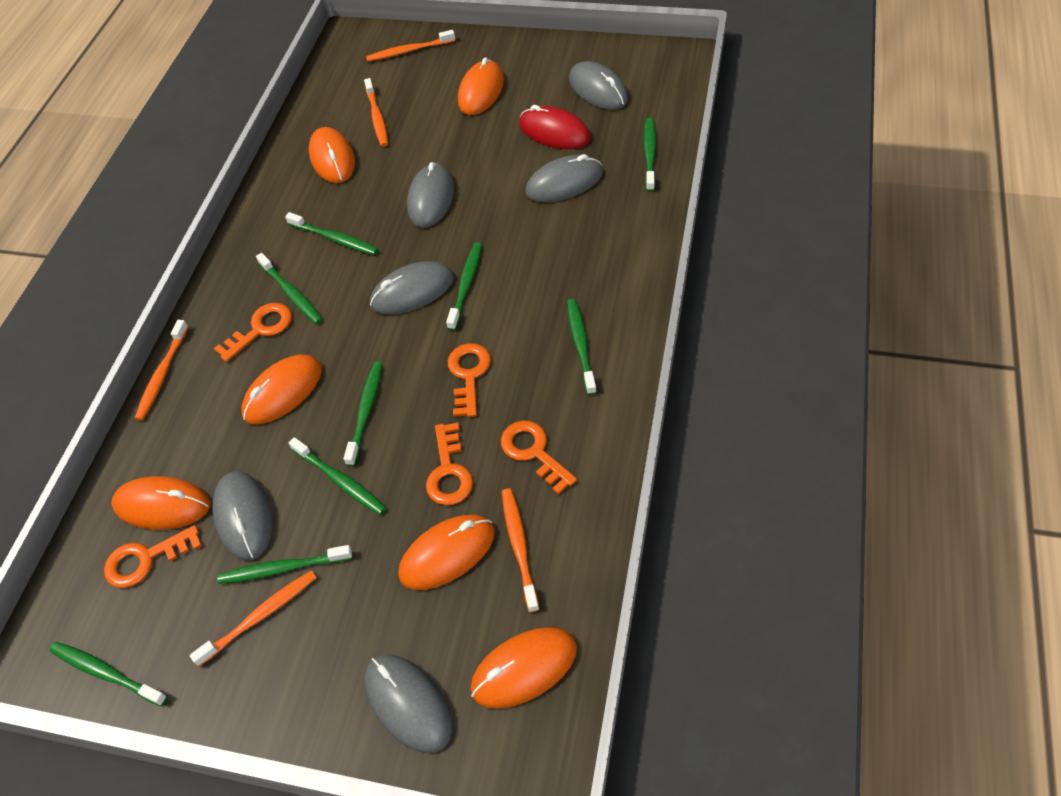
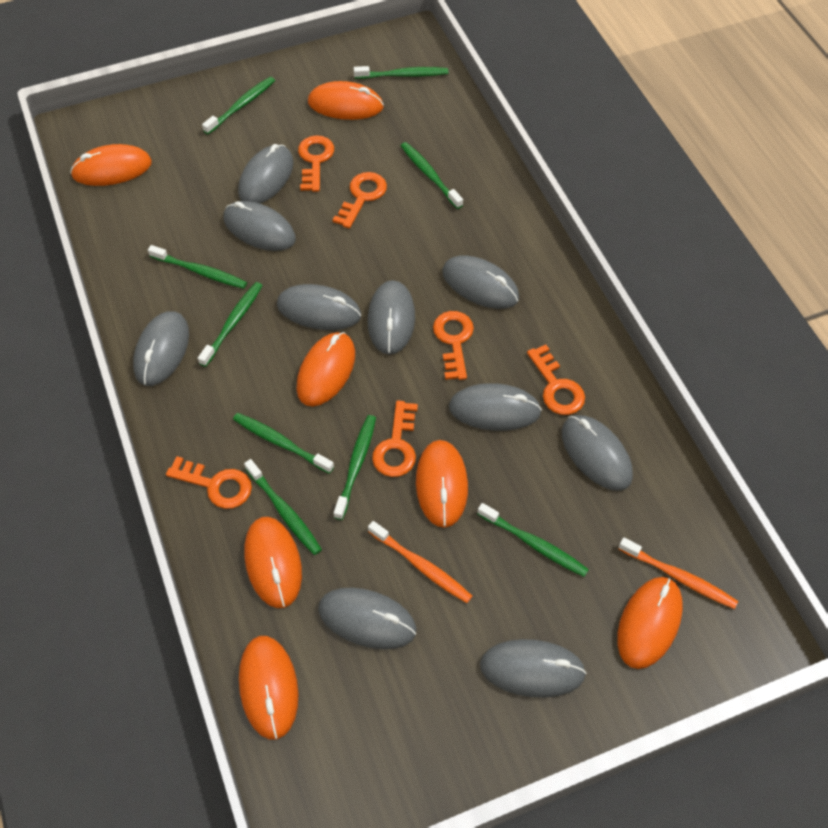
grey mouse: [212,471,272,561] [365,654,452,753] [370,261,454,314] [407,162,454,228] [525,154,603,202] [569,61,628,110] = 6 -> [133,311,189,386] [224,201,296,251] [238,144,294,203] [277,284,361,330] [318,588,417,649] [368,280,415,355] [442,255,519,309] [449,383,542,431] [480,639,587,698] [562,415,633,491] = 10
orange key: [104,525,202,588] [214,303,292,362] [426,423,473,505] [448,343,491,417] [501,421,577,494] = 5 -> [166,456,252,509] [298,135,334,192] [333,172,387,229] [372,401,418,477] [433,311,474,380] [527,345,585,415] = 6
orange mouse: [111,476,210,530] [241,355,322,424] [309,127,355,183] [398,515,495,590] [458,57,504,115] [470,627,577,709] = 6 -> [70,144,152,186] [239,636,298,740] [244,517,302,608] [297,332,355,407] [308,81,384,120] [416,440,468,528] [617,577,683,669] = 7
orange toothbrush: [135,320,188,421] [190,571,317,667] [364,78,388,147] [366,30,455,62] [502,488,539,612] = 5 -> [368,521,472,603] [618,538,738,609] = 2
red mouse: [519,105,591,149] = 1 -> none = 0

